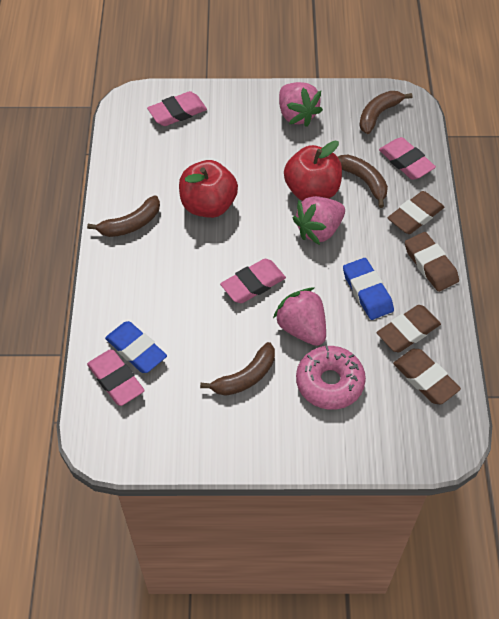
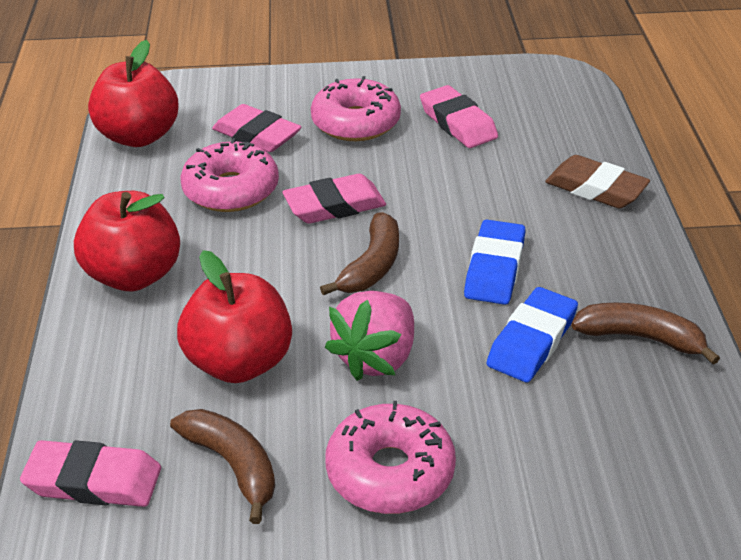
brown banana: [87,196,160,237] [200,342,275,396] [338,155,388,208] [359,91,412,134] = 4 -> [170,409,275,524] [320,212,399,295] [571,303,720,364] = 3
brown eraser: [377,305,441,352] [388,191,444,234] [393,349,461,405] [405,232,459,292] = 4 -> [545,155,650,208] = 1
pink donut: [296,346,366,410] = 1 -> [180,138,279,212] [311,76,401,141] [325,401,456,514] = 3
pink strawberry: [273,288,326,346] [279,82,323,127] [293,196,345,245] = 3 -> [325,291,414,381] = 1
red apple: [179,160,238,218] [284,141,342,201] = 2 -> [74,191,180,291] [88,40,178,147] [177,250,292,383] = 3

